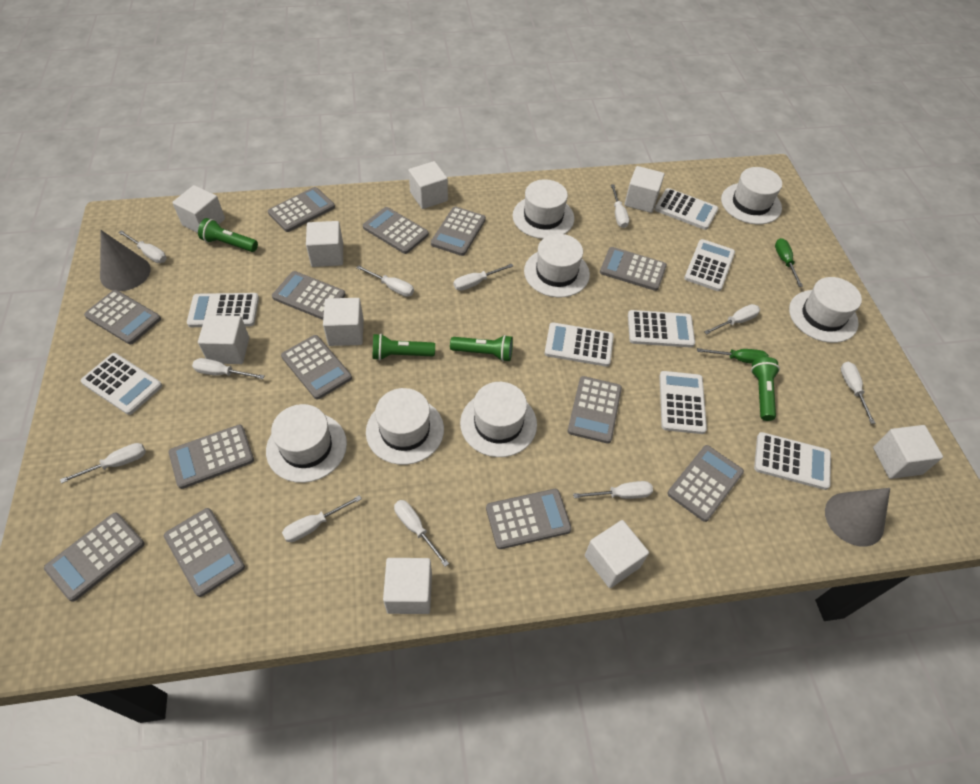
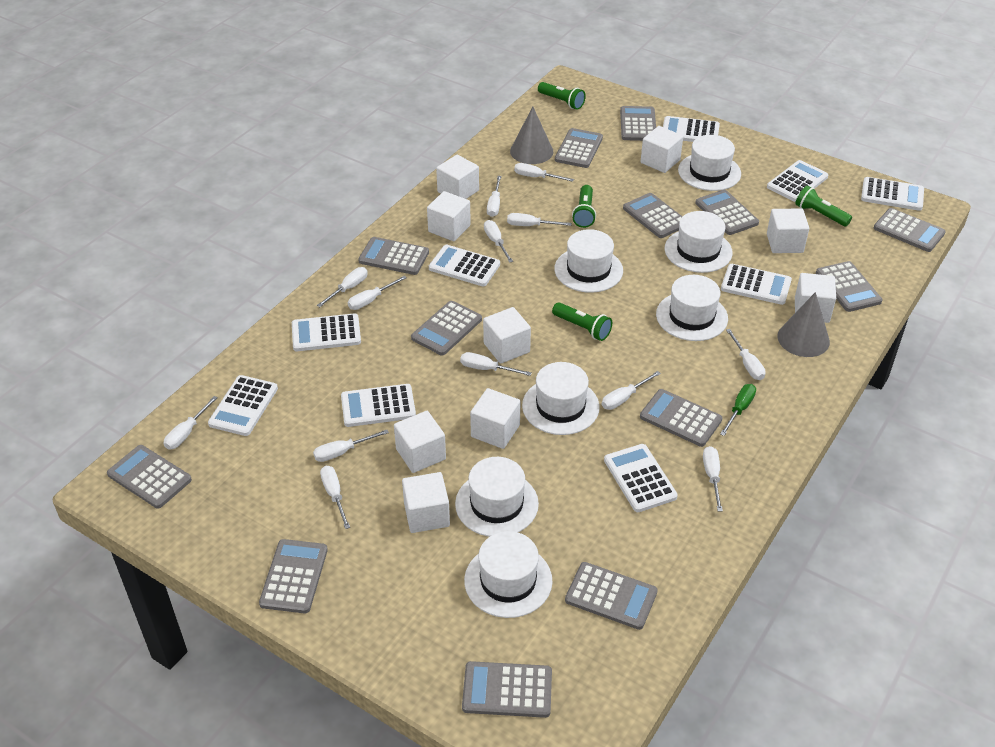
green screwdriver: [697,348,769,364] [775,238,803,287] = 2 -> [720,384,756,436] = 1
white calculator: [80,353,162,415] [187,293,259,327] [544,322,614,367] [628,310,695,348] [654,188,718,230] [659,371,707,434] [684,239,735,291] [754,432,831,490] = 8 -> [208,375,278,436] [292,313,361,351] [341,384,416,427] [429,245,500,286] [604,444,678,512] [663,116,720,142] [721,264,792,305] [767,160,828,202] [861,177,924,211] = 9
white screwdriver: [60,443,146,484] [118,230,167,263] [192,358,265,379] [282,495,362,542] [356,265,414,297] [394,500,449,567] [454,264,513,291] [573,481,653,499] [611,185,629,228] [704,304,760,334] [841,362,875,424] = 11 -> [164,396,218,450] [313,430,389,462] [317,267,368,307] [320,466,350,529] [348,276,407,310] [460,352,532,376] [484,220,513,263] [487,176,501,217] [507,213,572,226] [514,163,574,182] [602,371,661,410] [703,446,723,511] [726,329,766,380] = 13

